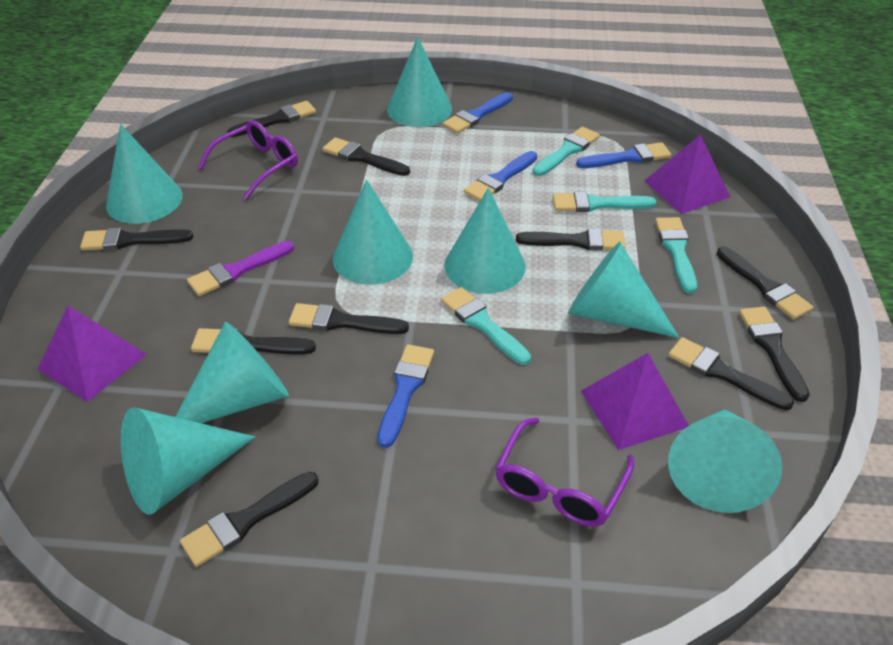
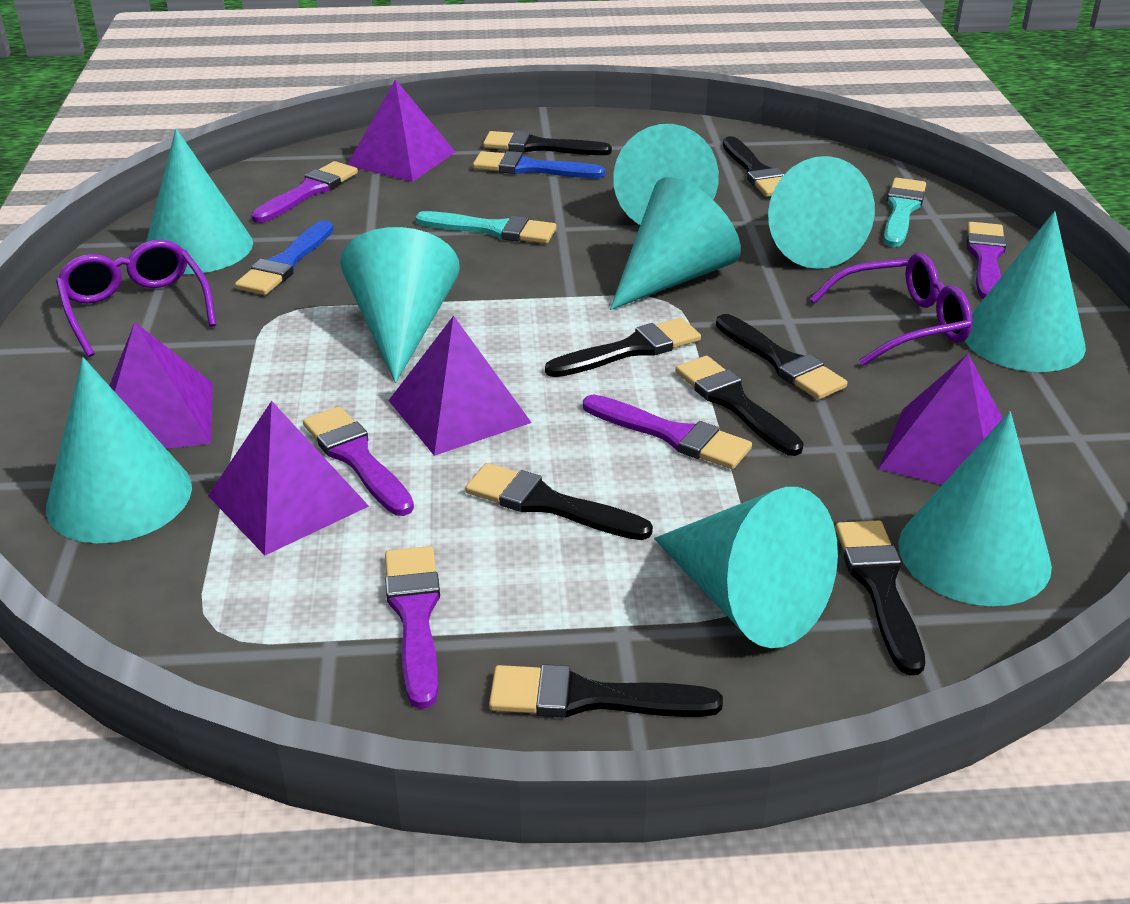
black brush: [80,228,193,250] [180,472,319,567] [191,328,316,354] [227,101,316,137] [289,303,409,334] [323,137,410,176] [516,228,625,251] [668,337,794,410] [717,247,813,320] [739,307,810,402] = 10 -> [465,463,653,540] [483,131,612,155] [489,664,723,718] [545,318,701,377] [675,356,804,456] [716,314,847,400] [723,136,784,197] [835,521,925,675] = 8
blue brush: [378,344,434,448] [442,92,513,134] [464,151,537,201] [576,142,671,168] = 4 -> [235,220,334,295] [473,151,605,178] = 2
purple brush: [187,241,294,296] = 1 -> [251,161,358,223] [303,406,414,516] [385,546,440,709] [583,394,752,469] [967,222,1006,299] = 5
purple pyramid: [38,306,147,402] [581,353,689,450] [645,134,730,214] = 3 -> [109,322,213,449] [208,401,369,555] [347,79,455,182] [388,315,532,456] [879,354,1003,485] = 5
turquoise brush: [441,287,531,365] [533,127,600,176] [553,192,657,212] [655,217,697,293] = 4 -> [415,211,557,244] [883,178,926,247] = 2
turquoise cone: [106,124,183,224] [121,407,255,515] [175,322,289,423] [333,179,413,285] [387,37,452,127] [444,188,526,294] [568,242,679,338] [668,409,782,513] = 8 -> [46,357,192,543] [146,129,253,274] [340,227,460,383] [610,177,741,310] [613,124,719,225] [654,487,838,648] [768,156,875,269] [898,411,1052,606] [965,211,1086,372] = 9

